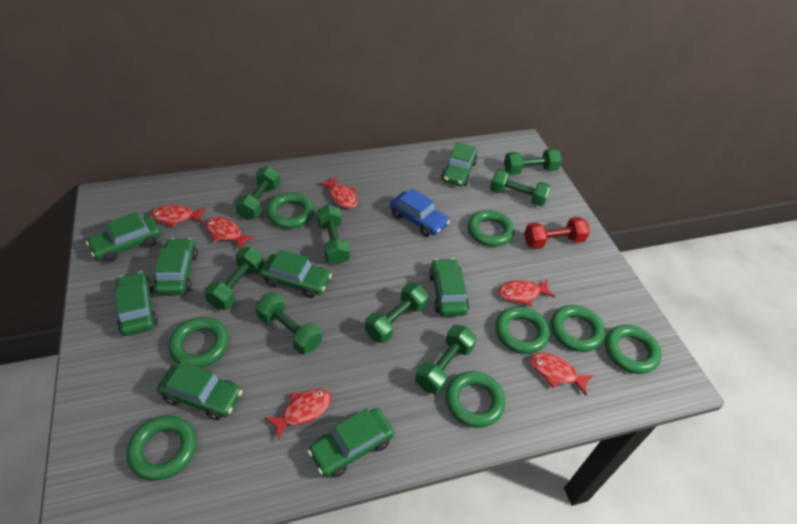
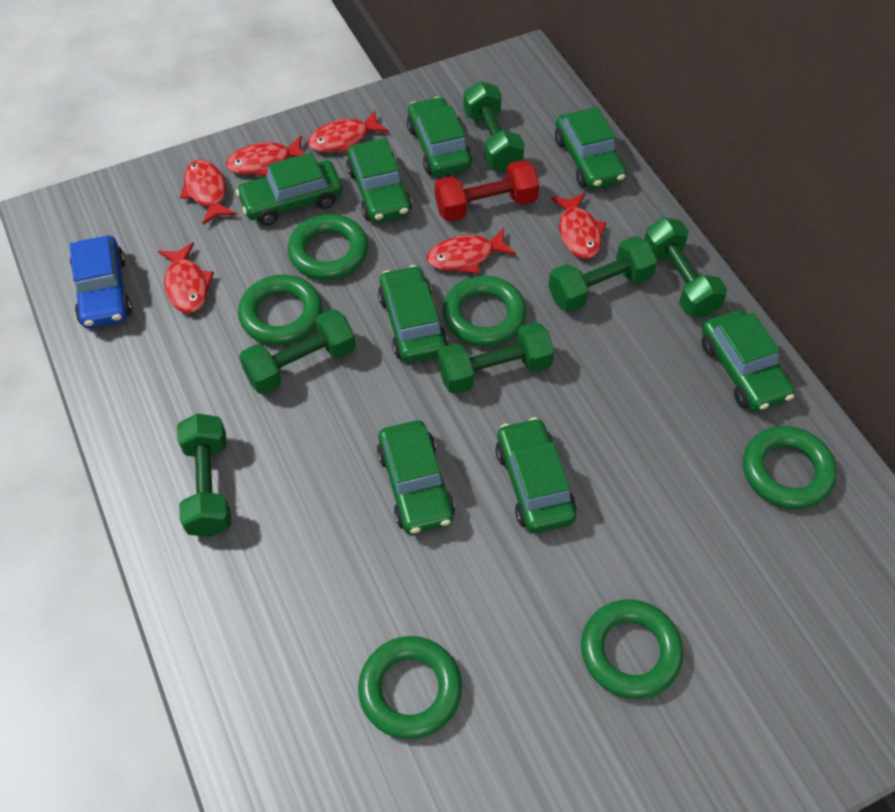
green dumbbell: [204,247,264,310] [235,166,281,220] [255,292,322,355] [317,204,350,265] [365,283,428,343] [415,325,476,395] [490,169,551,207] [504,149,562,175] = 8 -> [177,413,231,537] [239,309,356,394] [438,322,554,394] [463,81,524,172] [548,236,658,312] [644,217,727,317] = 6
green ring: [127,415,196,481] [168,317,229,368] [266,193,314,229] [445,371,505,428] [467,210,514,247] [495,306,550,354] [551,305,605,352] [605,325,661,374] = 8 -> [238,275,322,345] [288,214,368,280] [358,636,462,739] [442,276,527,347] [581,599,684,699] [743,426,837,509] = 6

